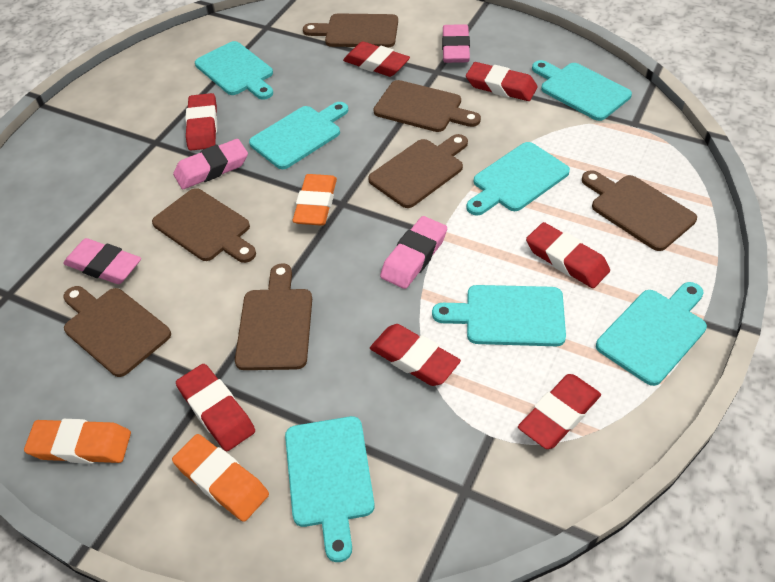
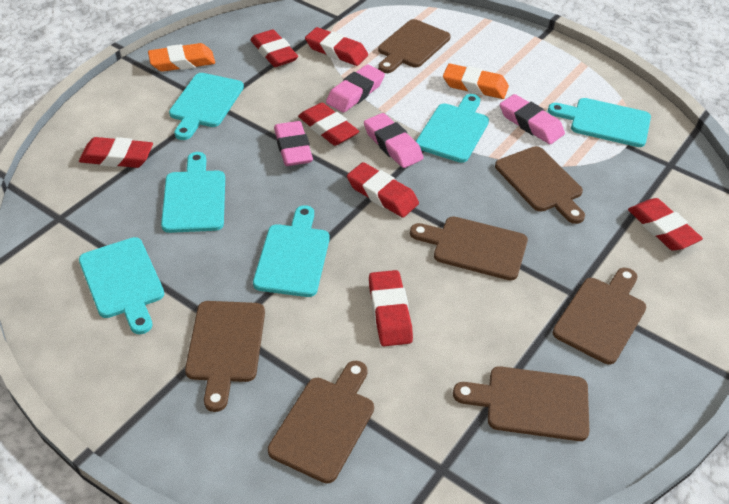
orange eraser: [24,419,131,464] [172,434,269,522] [293,174,337,226] = 3 -> [148,43,215,72] [443,64,509,99] = 2
turquoise cutting board: [195,41,273,100] [249,102,348,169] [285,416,375,562] [432,285,566,346] [466,142,570,216] [532,60,632,121] [596,282,707,386] = 7 -> [79,237,164,334] [161,152,225,233] [169,73,244,140] [253,205,330,297] [416,94,489,163] [548,98,651,147] = 6

